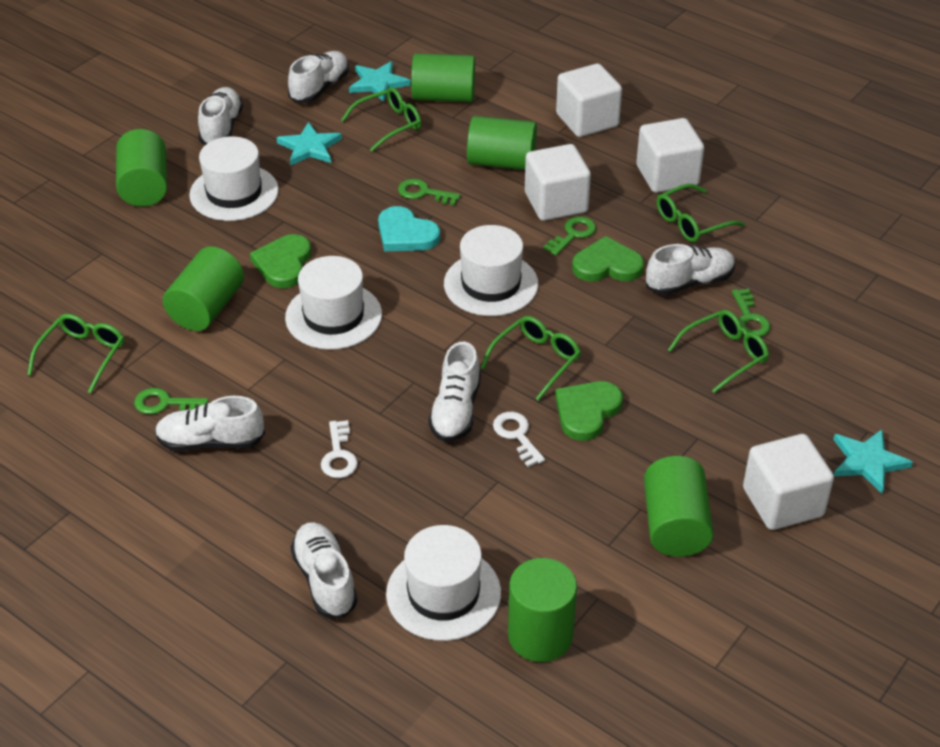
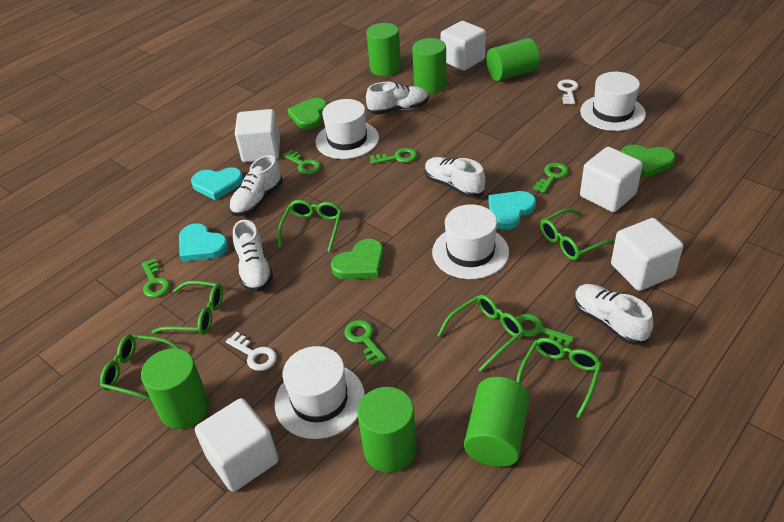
green glasses: [27,314,124,393] [341,87,421,152] [480,316,581,401] [657,184,745,242] [668,310,769,393] = 5 -> [100,334,181,401] [151,281,223,335] [278,200,342,252] [438,295,524,372] [516,338,602,419] [540,209,615,260] = 6
green key: [134,388,208,414] [398,179,460,206] [543,216,596,256] [732,288,770,337] = 4 -> [142,259,170,298] [283,149,321,174] [344,320,387,366] [370,148,417,164] [517,314,574,348] [533,163,568,193] = 6
turquoise heart: [378,206,440,251] = 1 -> [179,223,229,262] [191,167,243,200] [488,191,536,230] = 3
turquoise star: [277,122,342,166] [349,61,411,102] [833,429,913,494] = 3 -> none = 0
white cube: [525,144,591,221] [556,63,622,137] [636,118,704,193] [743,434,834,530] = 4 -> [195,398,279,492] [235,109,280,162] [440,21,486,71] [580,147,643,212] [611,218,683,291] = 5
white shoe: [155,396,265,451] [198,87,243,145] [288,51,349,103] [291,522,358,619] [429,342,481,442] [646,244,735,295] = 6 -> [229,155,283,216] [233,220,273,292] [366,82,429,115] [425,157,485,197] [574,284,653,345] = 5

